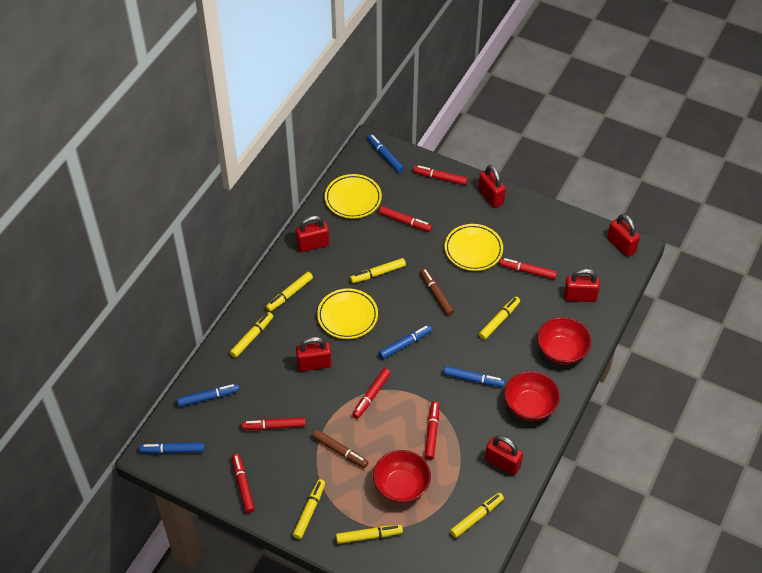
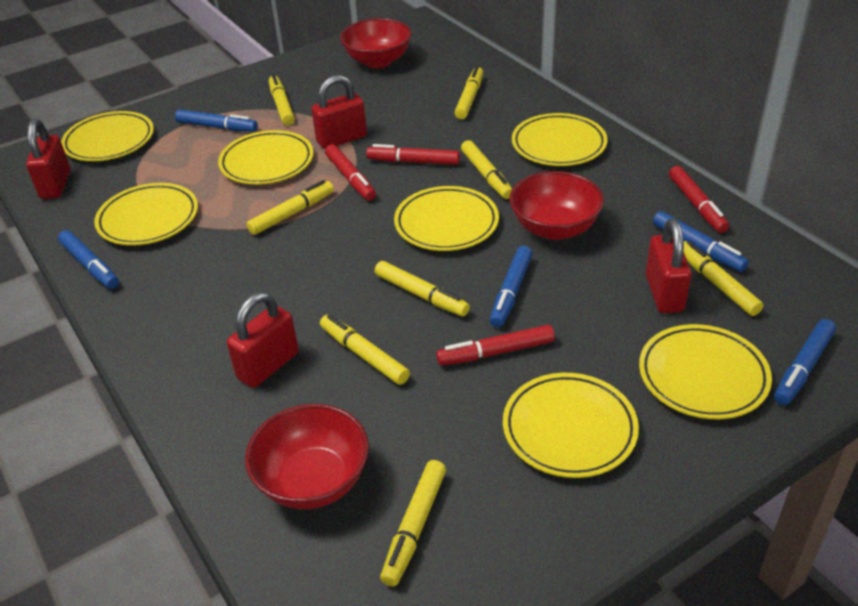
brown marker: [312,430,368,468] [420,268,454,316] = 2 -> none = 0
red marker: [232,453,255,513] [242,417,306,430] [352,368,391,419] [379,206,432,232] [413,165,468,185] [425,401,439,460] [499,258,557,279] = 7 -> [325,144,376,201] [366,144,460,165] [436,325,555,366] [669,166,729,233] = 4
red padlock: [296,215,329,252] [296,337,332,371] [478,165,506,208] [485,435,523,476] [564,268,600,302] [607,214,640,257] = 6 -> [26,119,71,199] [227,292,299,388] [311,75,367,149] [646,219,692,313] = 4
yellow marker: [230,312,273,358] [266,272,313,312] [293,479,325,539] [336,525,403,544] [350,258,406,283] [450,493,504,538] [479,297,520,340] = 7 -> [246,180,334,235] [269,74,295,125] [320,315,410,385] [375,261,470,316] [380,460,446,587] [455,66,483,119] [461,140,512,199] [683,241,763,316] = 8
yellow plate: [317,289,378,339] [325,174,382,219] [445,224,503,271] = 3 -> [61,111,154,161] [94,183,198,246] [218,130,313,185] [394,186,499,251] [503,373,639,478] [512,113,608,166] [639,324,772,419] = 7

